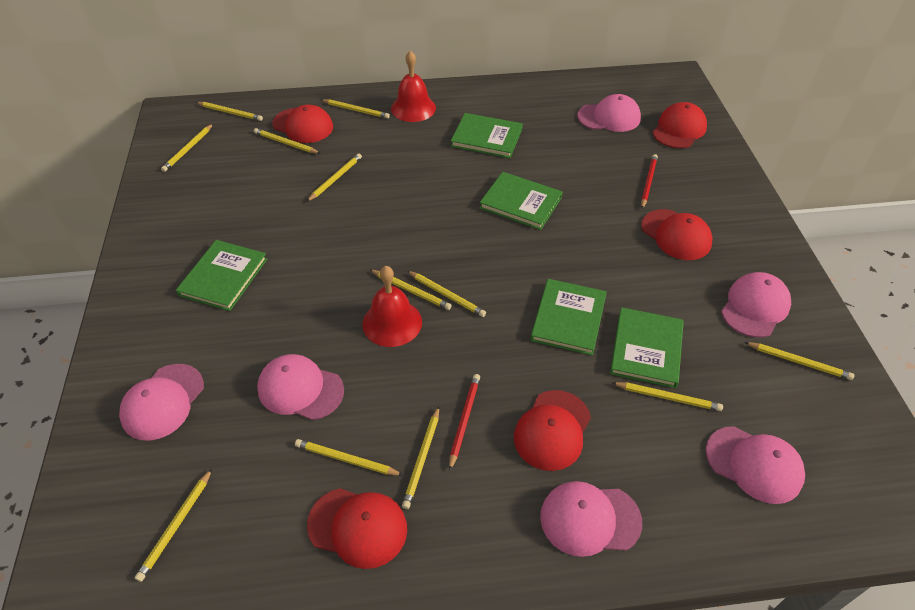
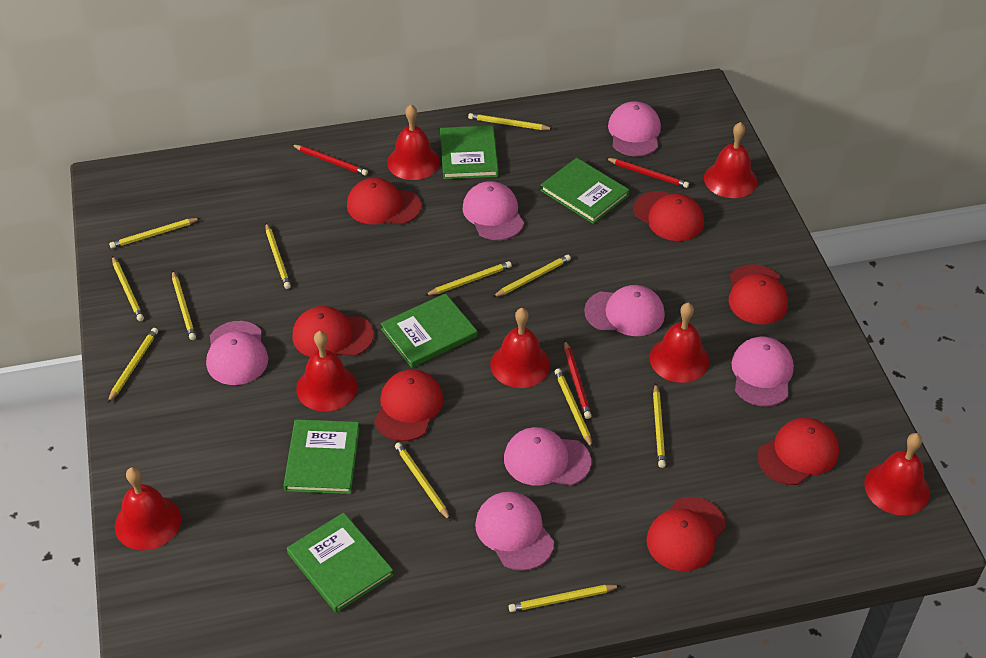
pink cap: [119,364,204,441] [257,354,344,420] [540,481,642,557] [577,94,641,132] [706,426,805,504] [721,272,791,338] = 6 -> [206,321,268,385] [463,181,524,240] [475,492,554,571] [504,427,591,486] [584,285,665,336] [608,101,661,157] [731,337,794,406] = 7
red bell: [362,266,422,347] [391,51,436,122] = 2 -> [115,467,181,550] [296,331,357,412] [387,104,440,180] [490,308,550,388] [649,303,709,383] [704,122,757,198] [864,433,930,515] = 7
red cap: [272,105,333,143] [307,488,407,569] [514,390,591,471] [641,209,712,260] [652,102,707,148] = 5 -> [292,306,374,357] [347,178,421,225] [374,370,443,441] [633,191,704,241] [646,497,726,571] [729,264,788,325] [758,418,839,485] = 7
red pencil: [449,374,480,471] [641,154,658,209] = 2 -> [291,144,368,176] [564,340,591,419] [606,158,689,188] = 3

